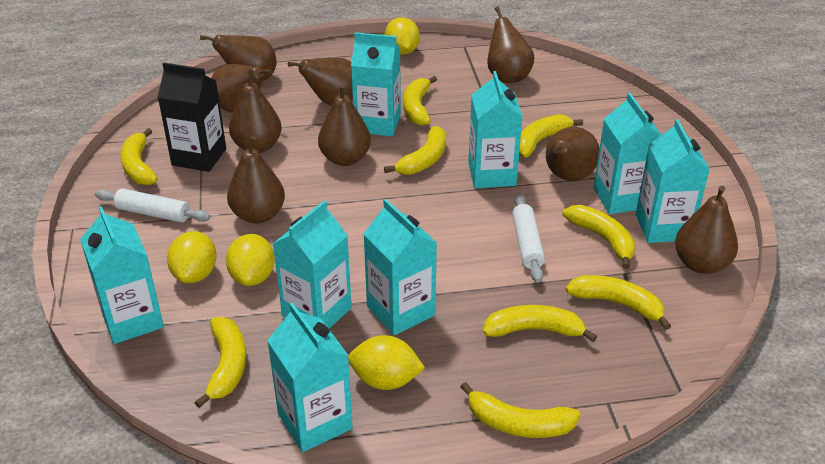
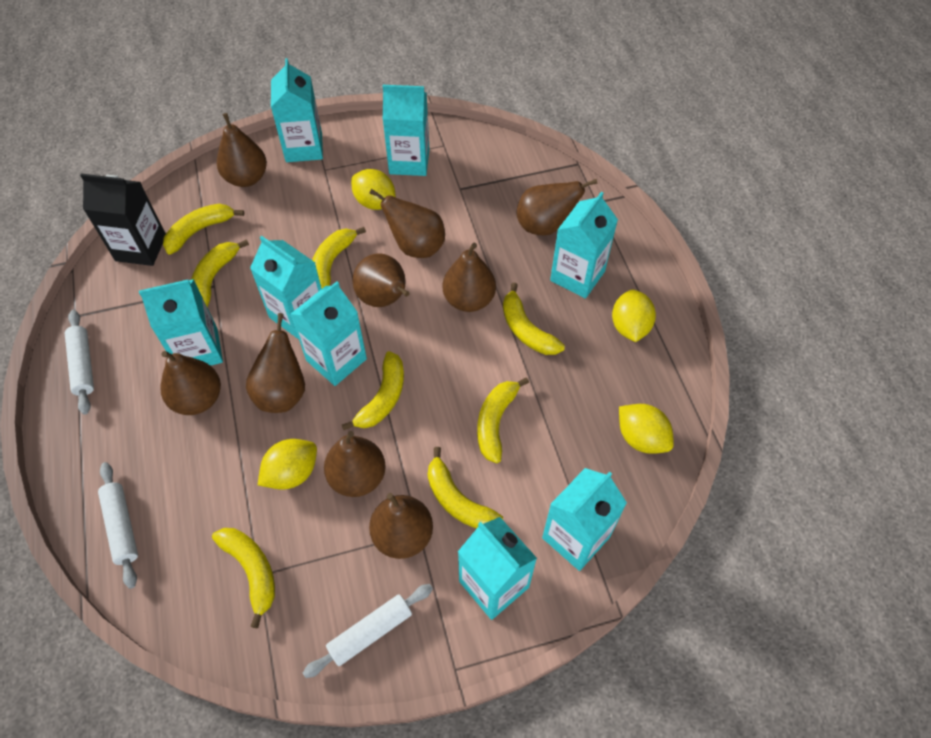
white rolling pin: [95,188,210,223] [512,193,545,283] = 2 -> [65,310,94,415] [98,462,138,589] [303,584,433,678] = 3
yellow banana: [120,128,158,185] [194,317,246,408] [384,126,446,175] [403,76,437,126] [461,382,580,438] [483,305,597,342] [519,114,583,158] [562,205,636,269] [566,275,671,330] = 9 -> [163,204,244,255] [191,239,249,307] [212,528,275,628] [312,227,366,288] [342,351,404,430] [428,447,503,528] [477,377,529,463] [503,283,565,355] = 8

